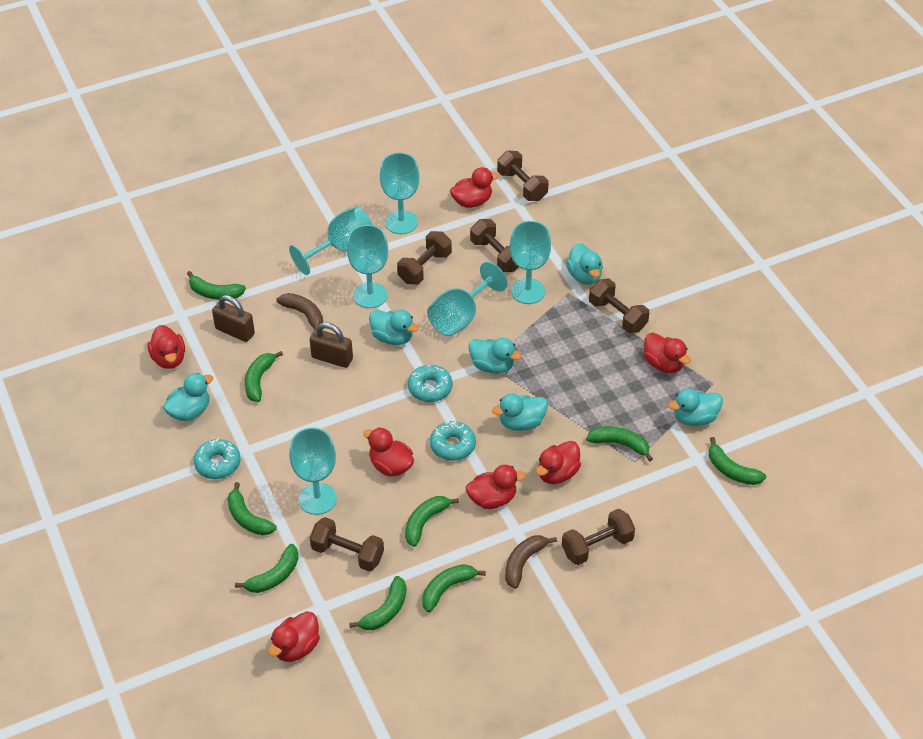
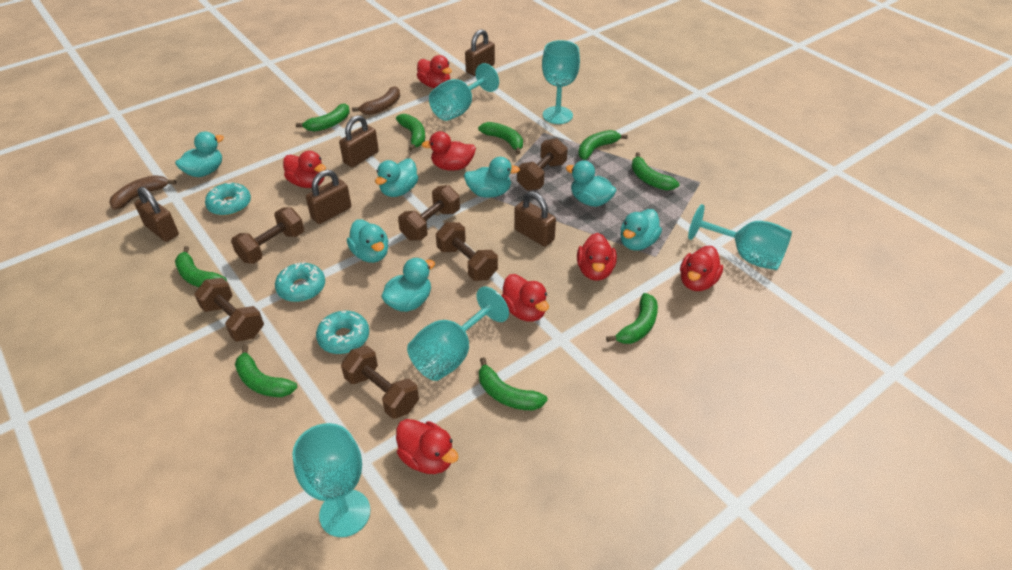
brown padlock: [212,295,255,342] [310,322,353,368] = 2 -> [134,187,179,242] [306,170,351,224] [339,115,379,167] [465,29,495,76] [514,191,556,247] = 5
turquoise duck: [163,373,213,421] [369,310,419,345] [468,338,522,374] [492,393,548,431] [566,243,603,285] [668,389,723,426] = 6 -> [175,132,224,177] [347,219,388,263] [375,158,418,197] [381,258,435,312] [464,157,520,198] [566,160,616,207] [620,209,662,251] = 7
turquoise goblet: [289,206,373,275] [289,428,337,515] [347,225,388,308] [380,152,420,234] [427,262,507,336] [510,221,551,304] = 6 -> [292,423,371,537] [407,287,509,381] [429,63,499,121] [542,40,580,124] [688,204,792,270] = 5

